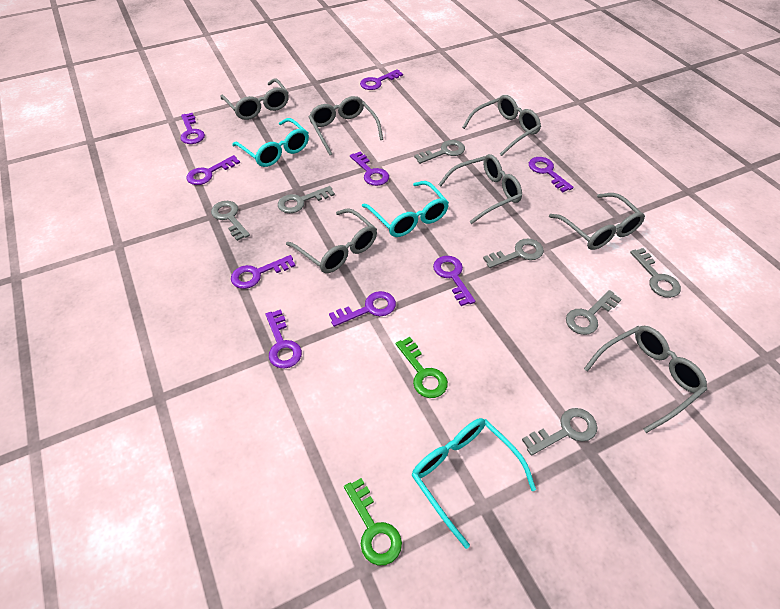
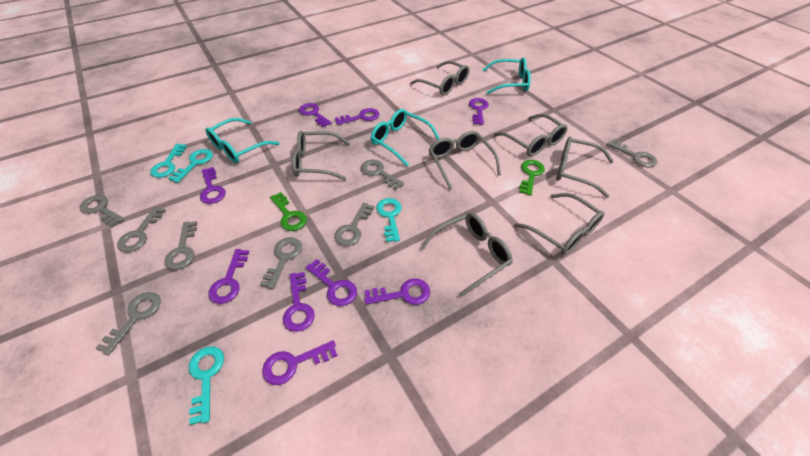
grey key: [211,201,250,241] [278,186,335,213] [414,140,465,164] [483,239,544,268] [522,408,597,456] [566,290,622,335] [630,248,681,298] = 7 -> [80,195,124,227] [95,292,161,356] [117,207,166,252] [164,221,197,270] [260,237,302,289] [334,203,374,246] [361,160,404,190] [607,139,657,167] = 8
turquoise key: none = 0 -> [150,144,187,178] [168,149,213,183] [189,346,224,425] [376,198,402,242] = 4

